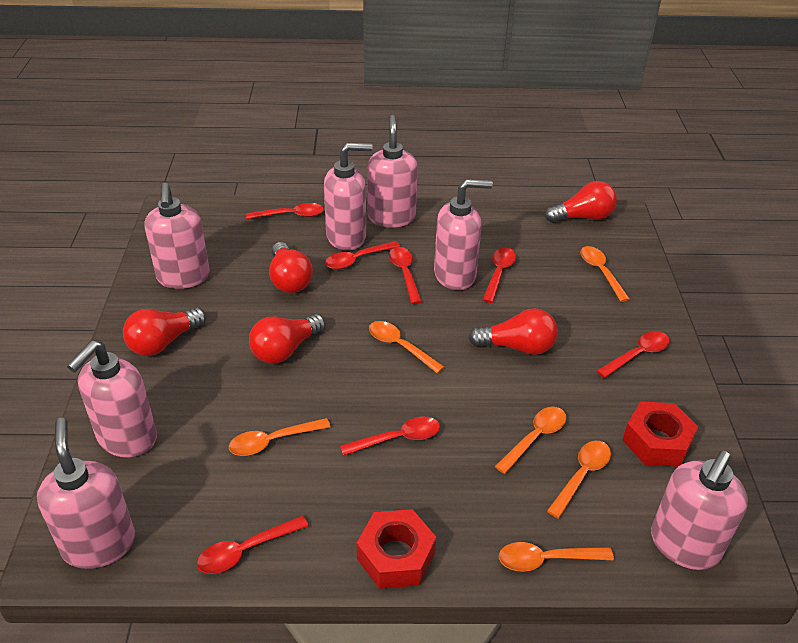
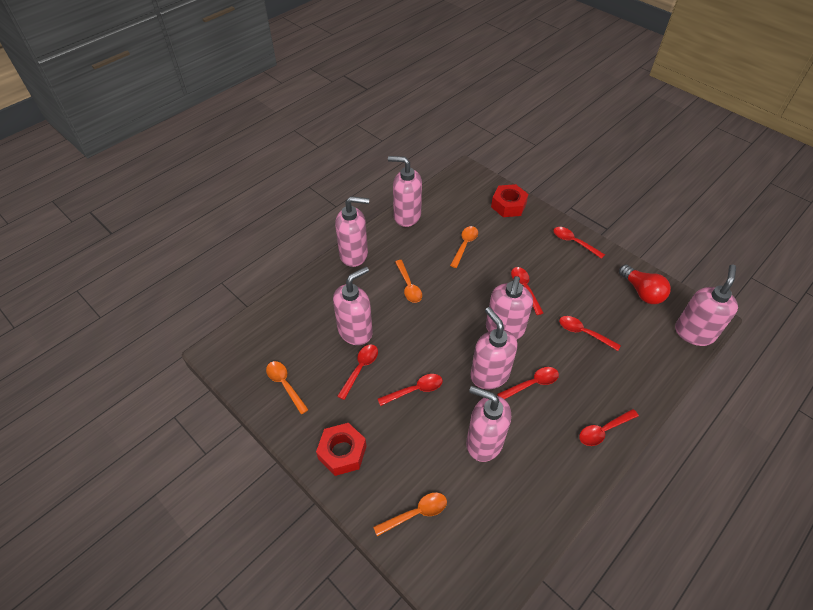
orange spoon: [229,418,330,456] [369,321,444,374] [495,407,566,474] [499,542,614,572] [547,441,611,518] [580,246,630,302] = 6 -> [266,361,309,414] [373,492,447,536] [395,260,422,303] [450,226,478,268] = 4
red light bulb: [123,308,207,356] [249,314,325,364] [269,242,313,293] [468,308,558,355] [545,181,617,223] = 5 -> [619,264,671,304] = 1

